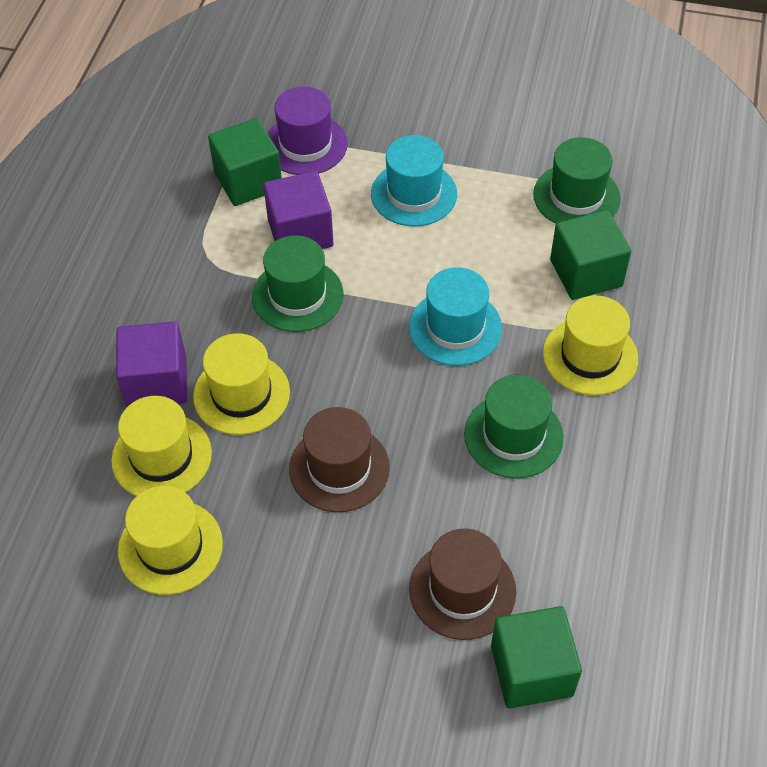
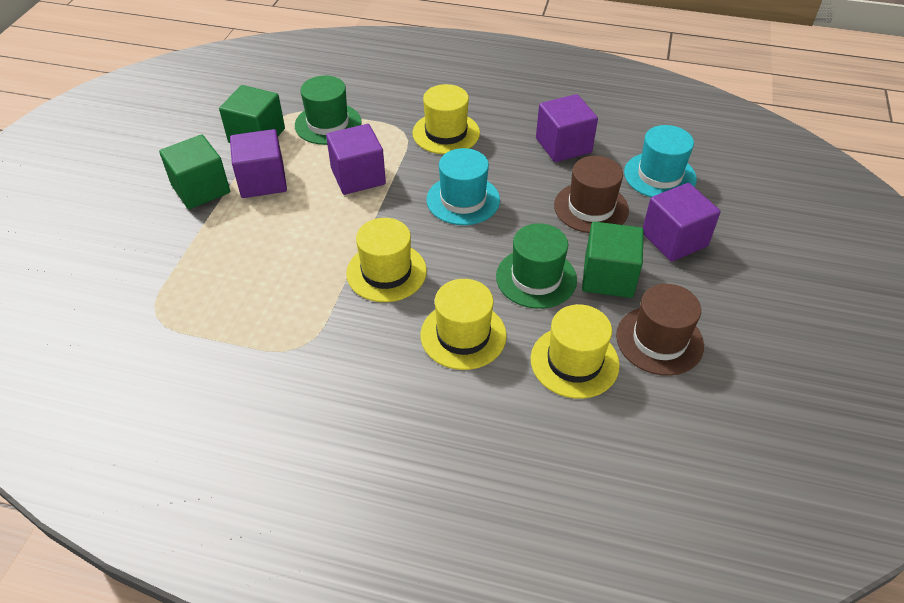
green hat: [252,235,343,332] [464,375,564,478] [533,137,621,224] = 3 -> [295,75,362,145] [496,223,577,309] = 2
purple cube: [116,321,187,407] [263,171,334,249] = 2 -> [230,129,287,198] [326,124,386,195] [536,94,598,162] [643,183,721,262] = 4
purple hat: [268,87,348,175] = 1 -> none = 0

